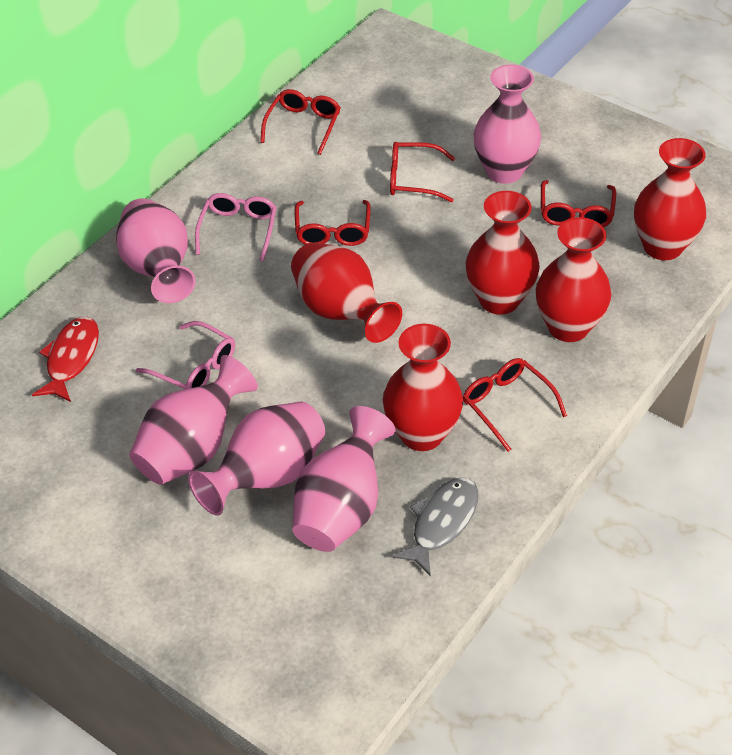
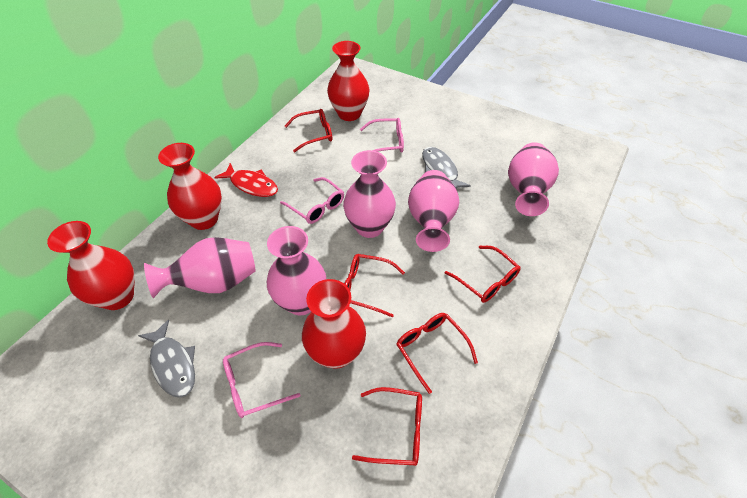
grey fish: [391,477,478,577] = 1 -> [138,319,195,398] [422,147,471,188] = 2
pink glasses: [136,321,235,389] [195,193,277,261] = 2 -> [223,342,300,418] [280,177,344,224] [360,118,404,152] = 3
red vase: [291,243,402,343] [383,324,463,451] [465,191,540,315] [536,217,611,342] [634,138,706,260] = 5 -> [47,221,135,310] [158,143,222,230] [302,279,366,369] [327,41,369,121] = 4

